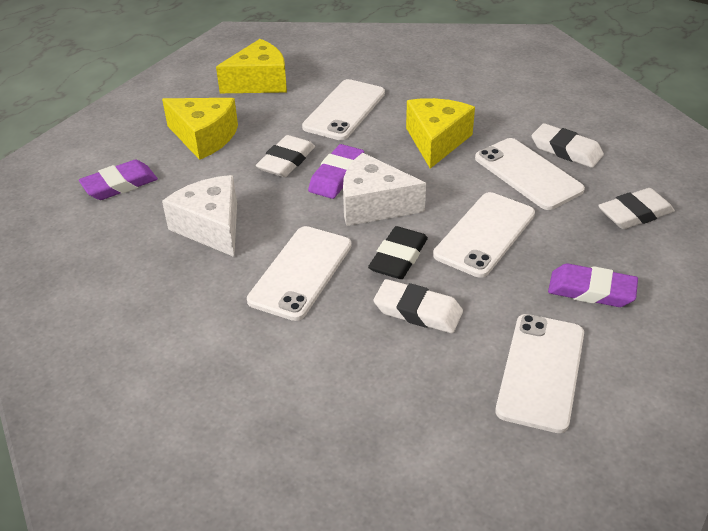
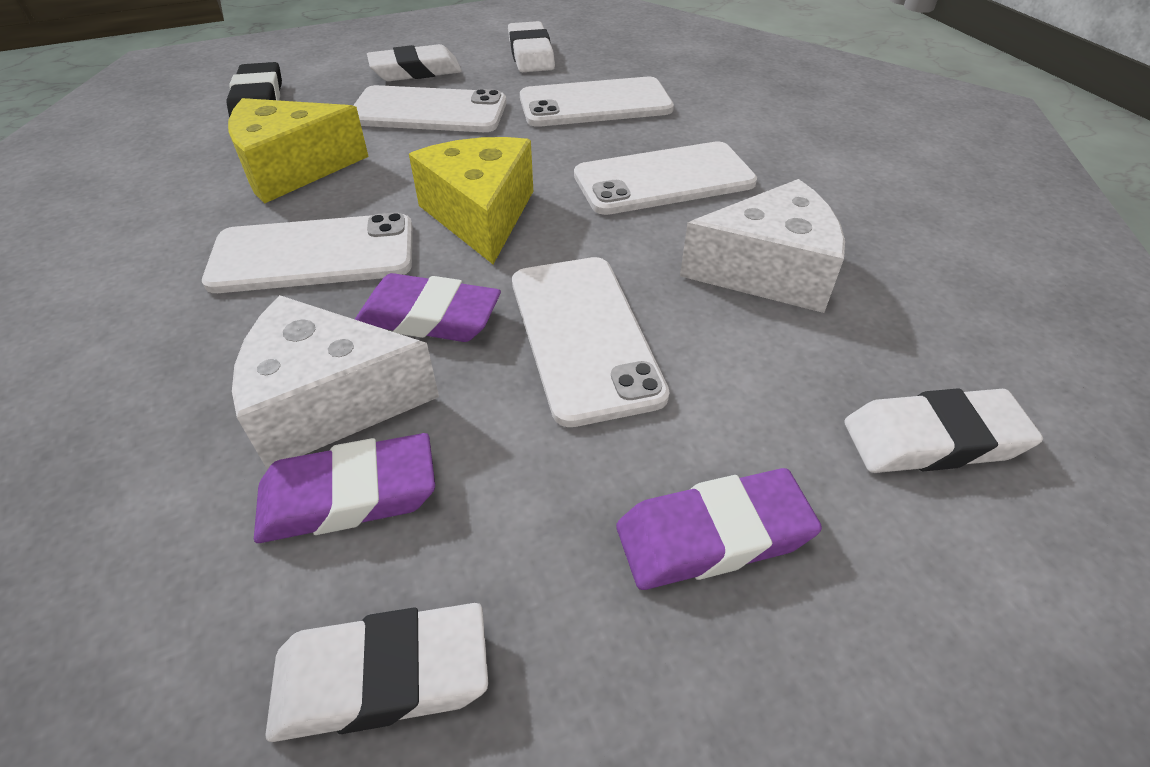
yellow cheese: [162,98,238,160] [216,39,287,93] [406,98,475,169] = 3 -> [228,98,369,203] [409,137,533,264] = 2

